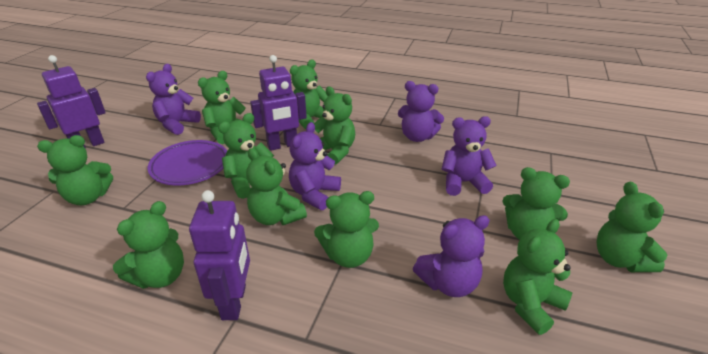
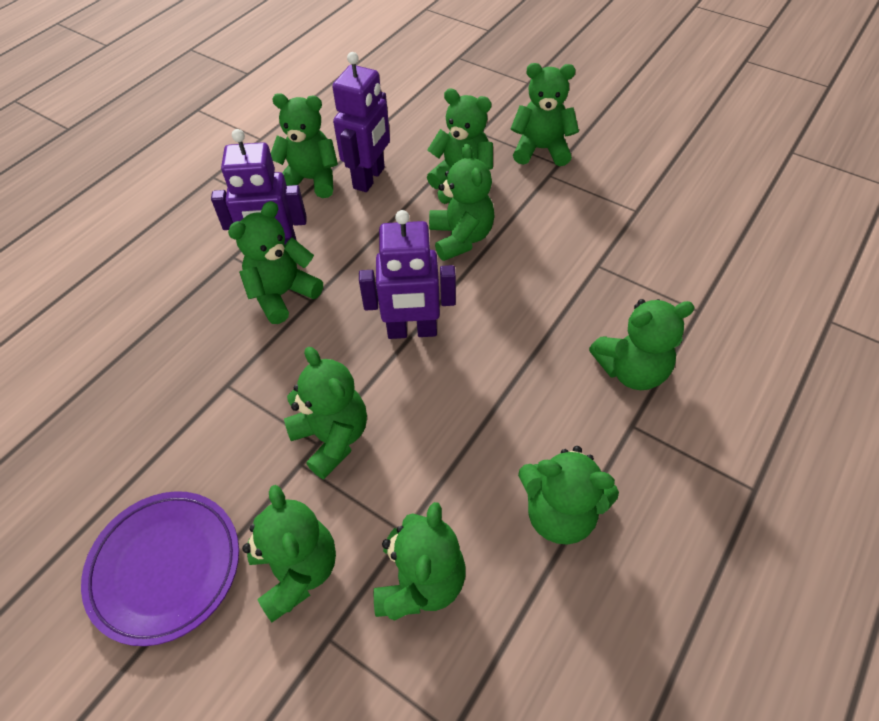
green teddy bear: [37,135,113,205] [113,201,184,289] [198,71,246,144] [218,113,274,199] [246,148,307,225] [290,60,328,129] [314,87,355,165] [314,191,379,268] [502,167,570,240] [503,219,572,335] [596,181,667,272] = 11 -> [228,201,323,324] [242,485,336,622] [271,93,338,198] [284,347,367,479] [374,502,466,621] [427,88,493,189] [429,144,495,261] [511,63,579,166] [518,446,619,545] [589,299,695,390] = 10
purple teddy bear: [146,64,201,135] [289,122,341,210] [398,81,444,142] [413,215,490,297] [442,116,497,196] = 5 -> none = 0

